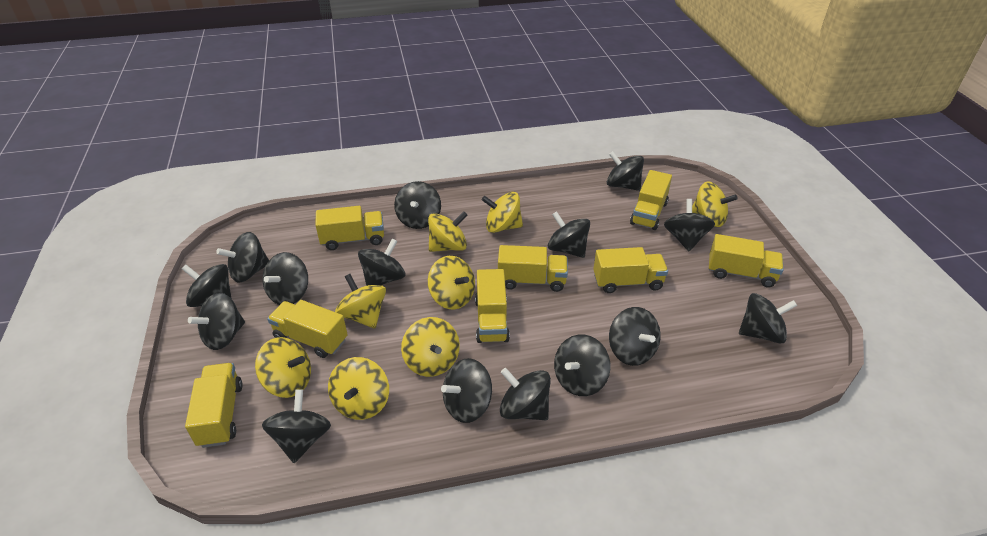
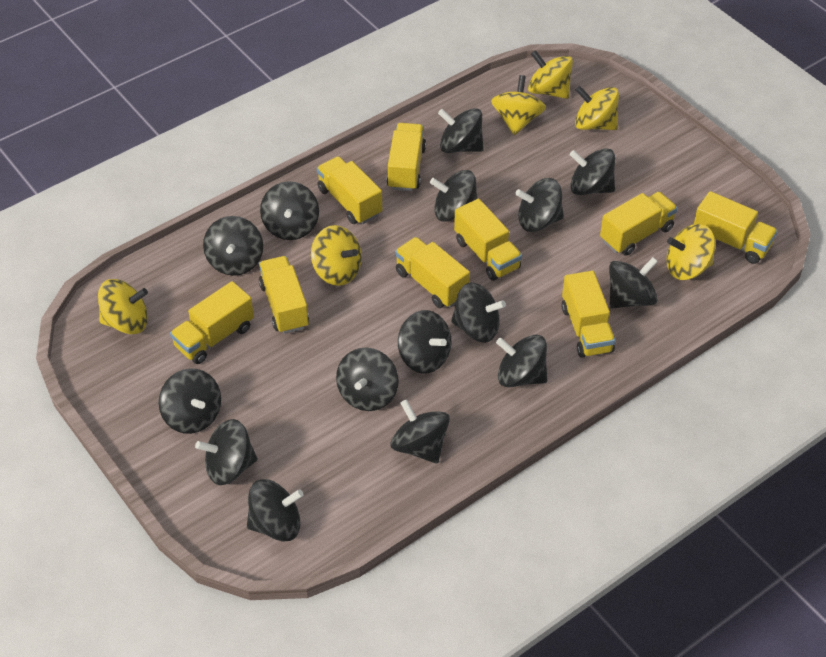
yellow spinning top: [255,337,311,398] [328,357,389,420] [335,274,386,328] [401,317,460,377] [428,211,467,252] [428,256,475,309] [482,192,523,233] [692,182,738,227] = 8 -> [98,279,148,334] [311,225,362,286] [491,75,546,135] [528,50,573,99] [575,86,619,130] [667,224,715,280] = 6
yellow truck: [185,363,243,448] [267,300,348,358] [315,206,384,250] [475,269,510,343] [498,245,568,292] [593,247,668,293] [630,170,672,230] [709,234,783,287] = 8 -> [170,281,254,364] [259,256,309,334] [317,156,382,224] [387,123,426,191] [395,237,470,308] [454,199,522,281] [561,271,615,358] [600,192,678,256] [694,191,778,264] = 9

